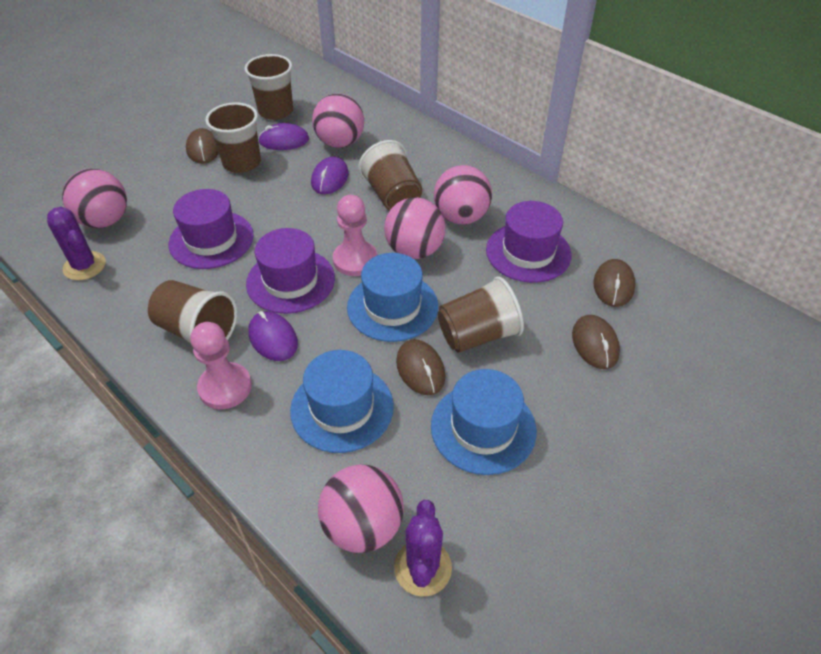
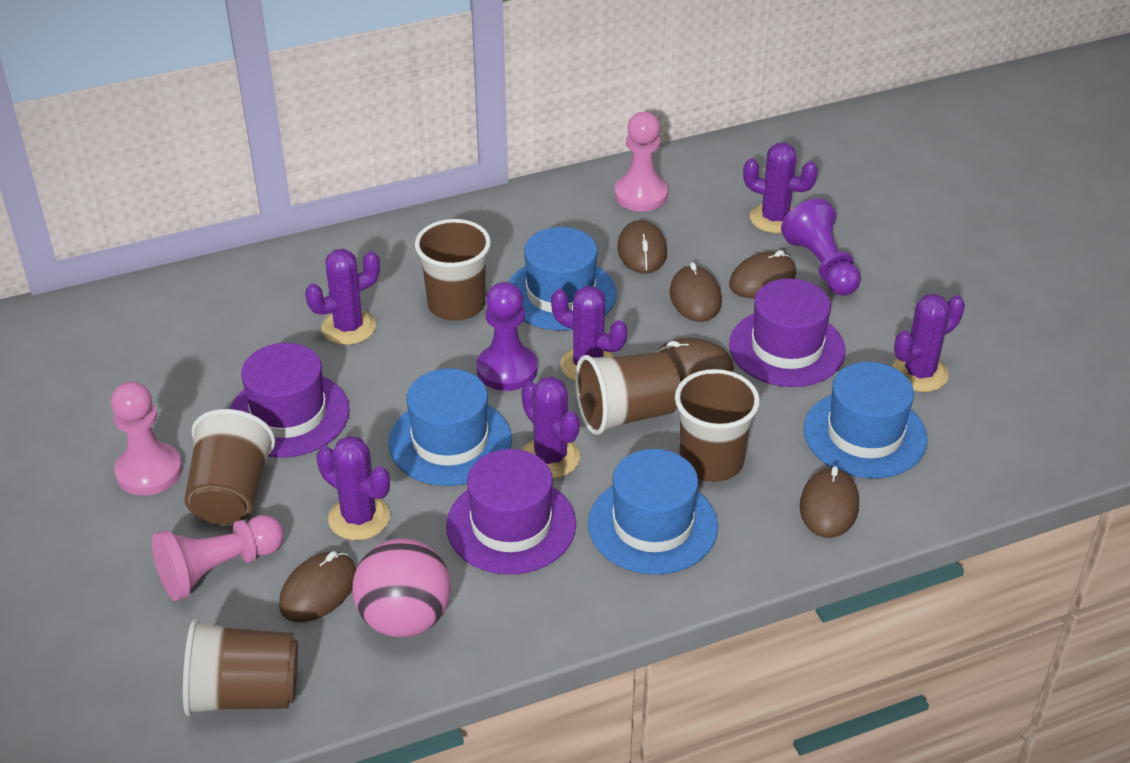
blue hat: [290,350,394,453] [347,253,438,342] [431,369,537,475] = 3 -> [388,368,512,486] [508,227,617,330] [588,449,718,575] [803,362,928,478] = 4
brown mouse: [186,128,219,164] [396,339,445,395] [572,315,620,369] [594,259,636,307] = 4 -> [279,551,356,622] [617,220,667,274] [656,338,734,382] [670,262,722,322] [729,250,796,298] [800,466,859,538] = 6
pink ball: [62,169,127,228] [312,94,364,148] [318,464,404,553] [384,197,446,259] [434,165,492,225] = 5 -> [353,538,451,637] = 1
pink pawn: [190,322,252,409] [333,195,377,276] = 2 -> [111,382,183,496] [152,515,284,601] [614,112,668,211] = 3
purple cactus: [47,207,106,281] [394,500,452,596] = 2 -> [305,249,380,345] [316,436,390,540] [521,376,580,478] [551,286,627,381] [743,143,818,233] [892,294,965,392] = 6
purple mouse: [248,311,298,361] [258,123,309,150] [311,157,349,194] = 3 -> none = 0
purple pawn: none = 0 -> [476,282,537,391] [781,199,861,296] = 2

